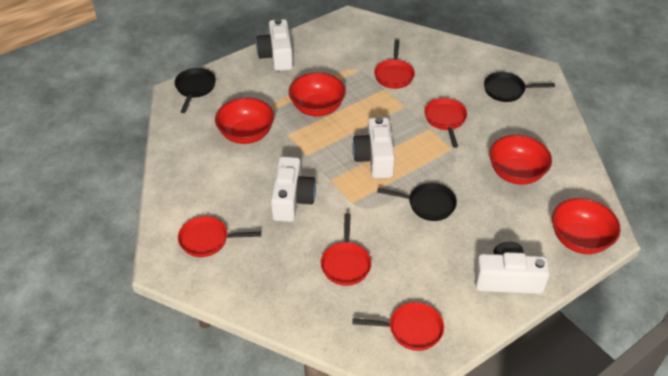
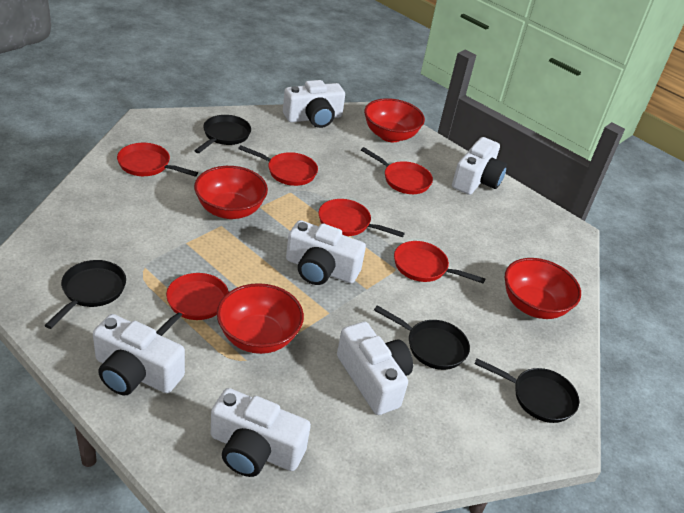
black pan: [174,68,216,113] [377,183,457,221] [484,72,555,102] = 3 -> [44,260,126,329] [194,115,251,153] [374,305,470,370] [475,358,579,423] = 4
red pan: [178,216,261,257] [321,213,371,286] [352,302,444,351] [374,40,415,89] [424,98,467,148] = 5 -> [117,143,198,177] [156,273,229,336] [238,145,318,186] [319,199,405,237] [361,147,433,194] [394,241,485,284] = 6
white camera: [256,18,293,71] [271,156,316,222] [352,117,395,178] [474,242,550,294] = 4 -> [93,314,185,395] [211,388,311,477] [283,80,345,128] [286,220,366,285] [337,321,413,415] [452,137,507,195] = 6

